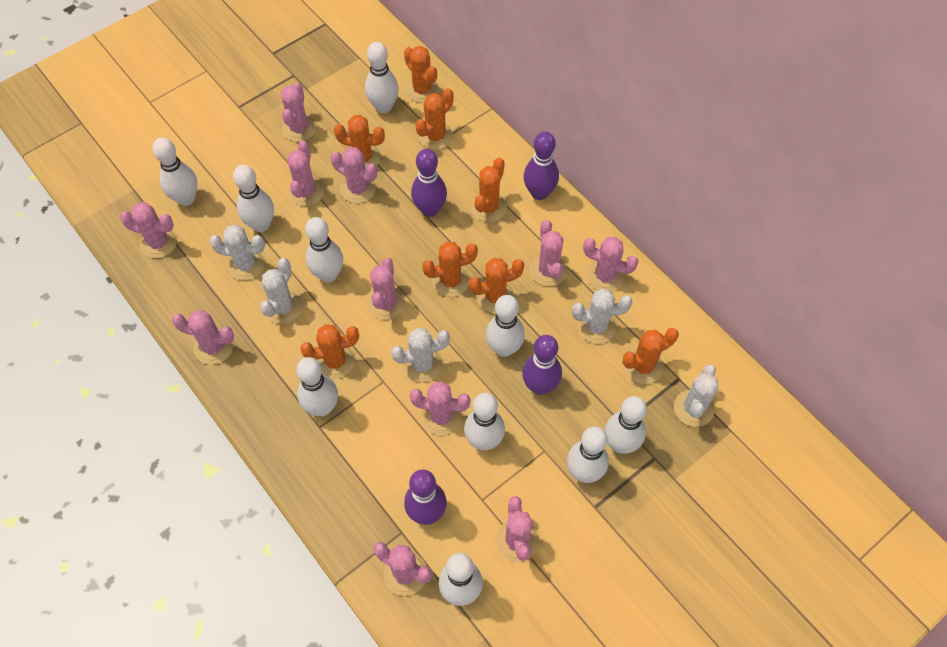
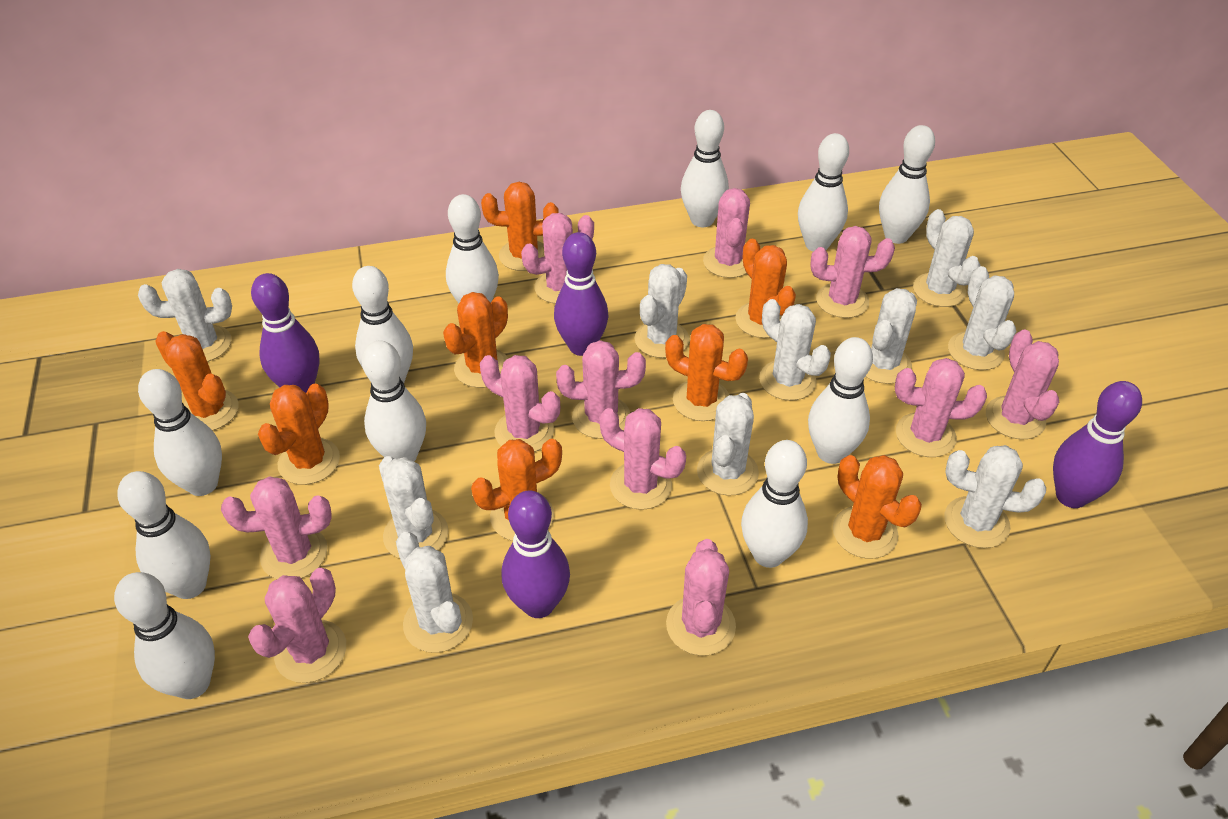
white bowling pin: [152,138,198,206] [233,165,274,232] [296,357,338,416] [305,217,343,283] [365,42,399,113] [439,553,483,606] [464,393,505,450] [486,295,525,357] [567,426,609,483] [604,396,647,454] = 10 -> [114,572,215,699] [117,471,211,599] [138,369,222,496] [352,266,413,383] [362,341,426,461] [446,194,499,303] [681,110,729,227] [741,440,808,568] [798,133,849,252] [808,337,873,464] [879,125,935,244] = 11
white cactus: [209,225,265,280] [260,258,302,324] [391,328,450,383] [572,288,632,344] [674,364,719,427] = 5 -> [138,269,232,362] [379,456,448,558] [396,532,473,653] [634,264,689,358] [697,393,759,496] [759,299,831,401] [865,288,917,384] [913,209,980,307] [944,445,1046,548] [948,266,1016,370] = 10

